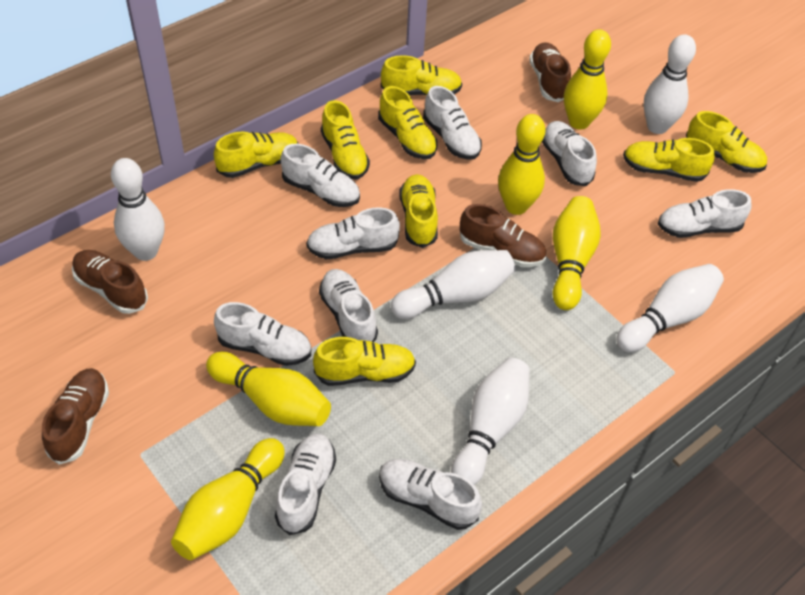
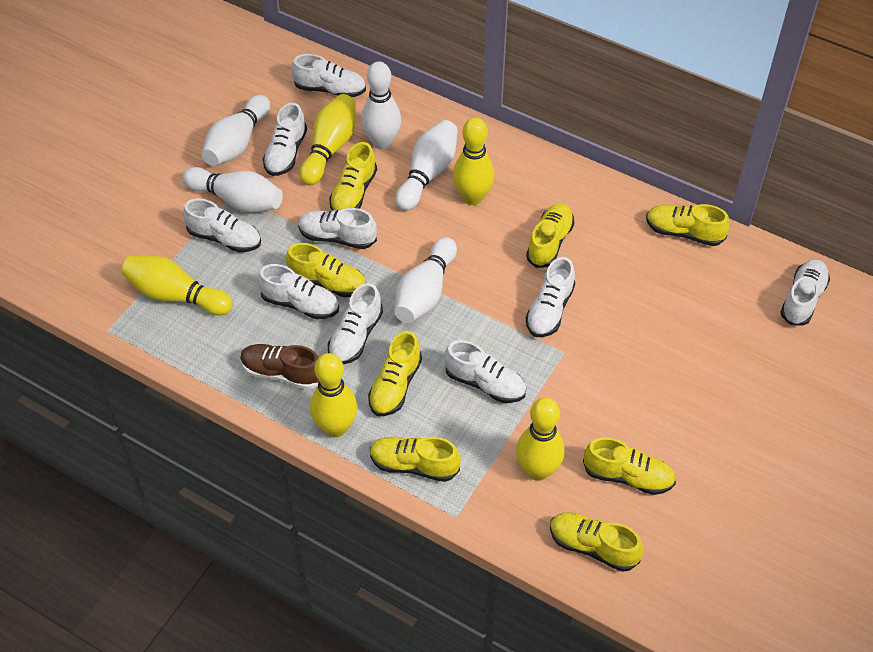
brown shoe: [42,368,109,465] [72,250,148,314] [460,204,546,267] [529,42,571,102] = 4 -> [240,344,319,390] = 1

